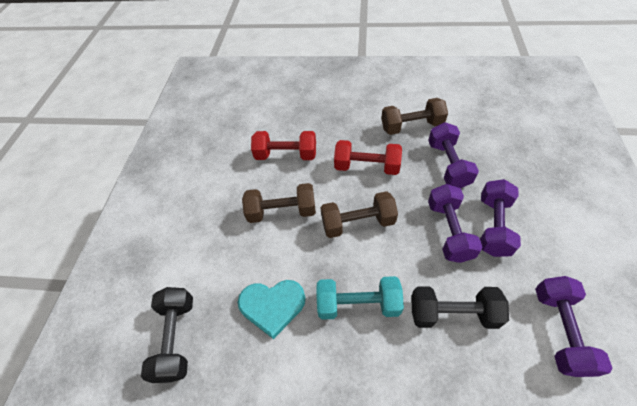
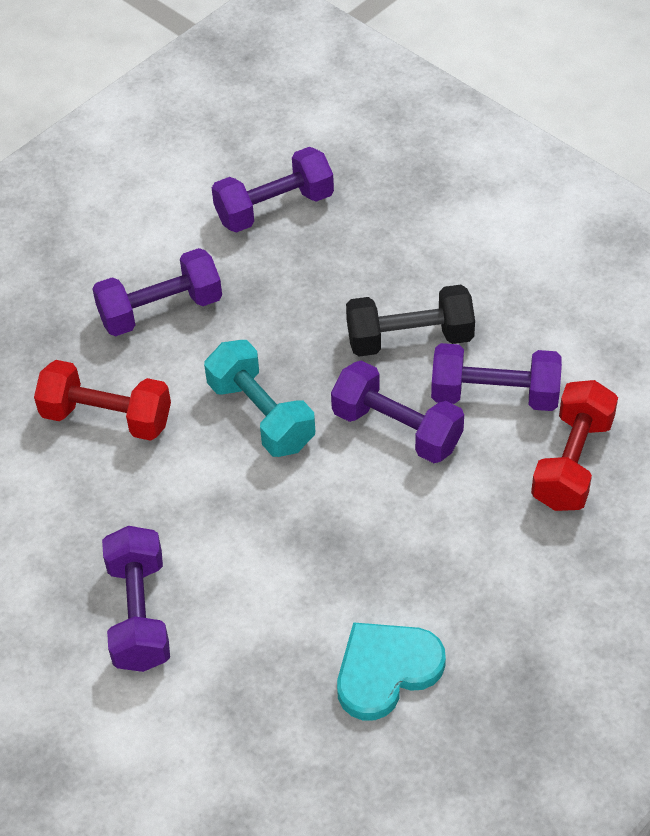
black dumbbell: [141,287,193,383] [411,286,509,329] = 2 -> [346,285,475,357] = 1
brown dumbbell: [242,183,316,223] [320,191,398,238] [381,98,448,135] = 3 -> none = 0
purple dumbbell: [428,122,479,188] [428,184,483,263] [480,179,521,257] [535,276,613,377] = 4 -> [92,248,222,336] [102,526,170,672] [212,147,334,233] [331,360,464,463] [431,343,562,411] = 5

